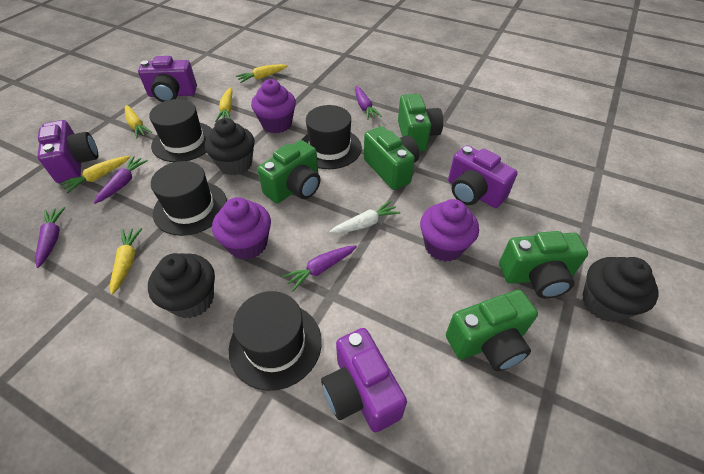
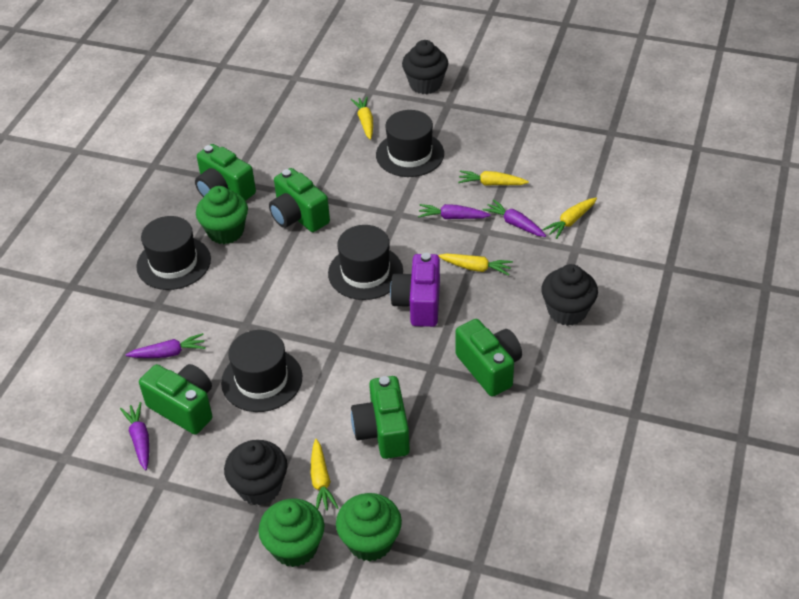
green cupcake: none = 0 -> [196,186,248,244] [258,499,324,567] [336,493,402,562] = 3
purple camera: [37,120,98,183] [138,56,197,102] [321,328,407,432] [448,145,518,208] = 4 -> [390,253,440,327] = 1
purple cupcake: [212,197,271,260] [251,79,296,133] [420,199,479,262] = 3 -> none = 0
white carrot: [330,201,401,233] = 1 -> none = 0

